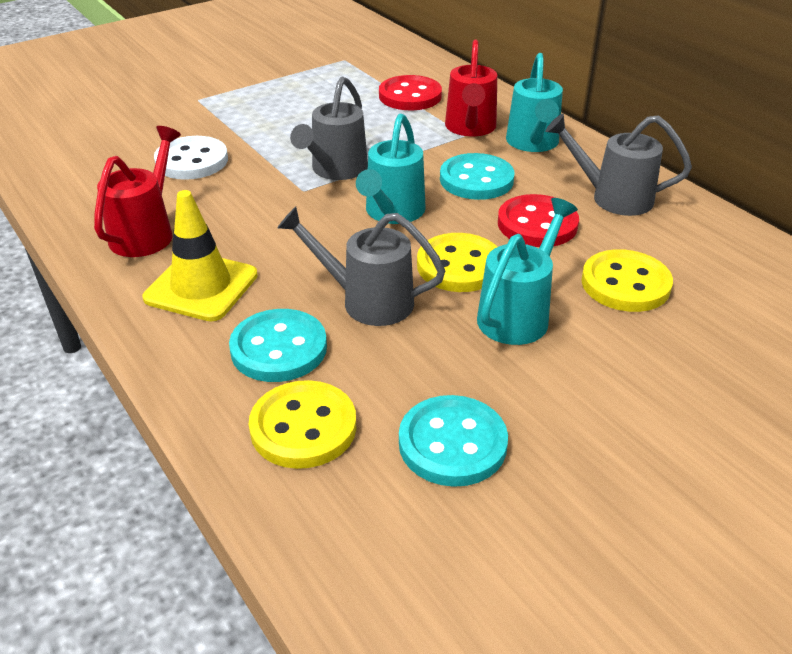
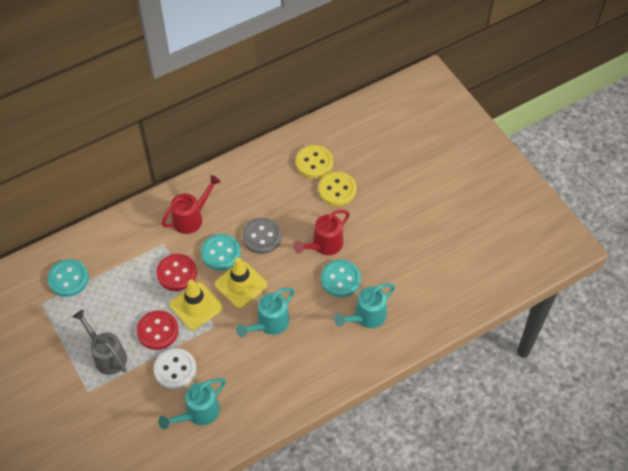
grey button: none = 0 -> [242,218,282,254] = 1
grey watering can: [277,206,445,326] [290,77,368,180] [545,114,692,216] = 3 -> [73,309,127,375] = 1
yellow button: [249,380,356,469] [417,233,497,292] [581,249,673,312] = 3 -> [296,145,333,178] [318,172,356,206] = 2
yellow traffic cone: [143,190,258,321] = 1 -> [169,280,223,330] [215,257,268,308] = 2

